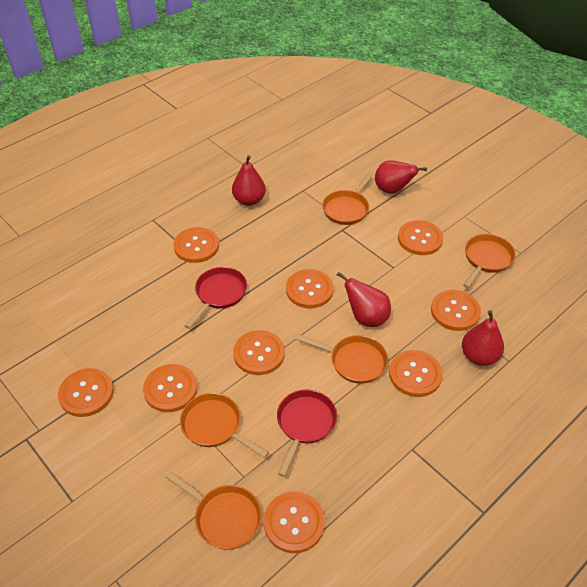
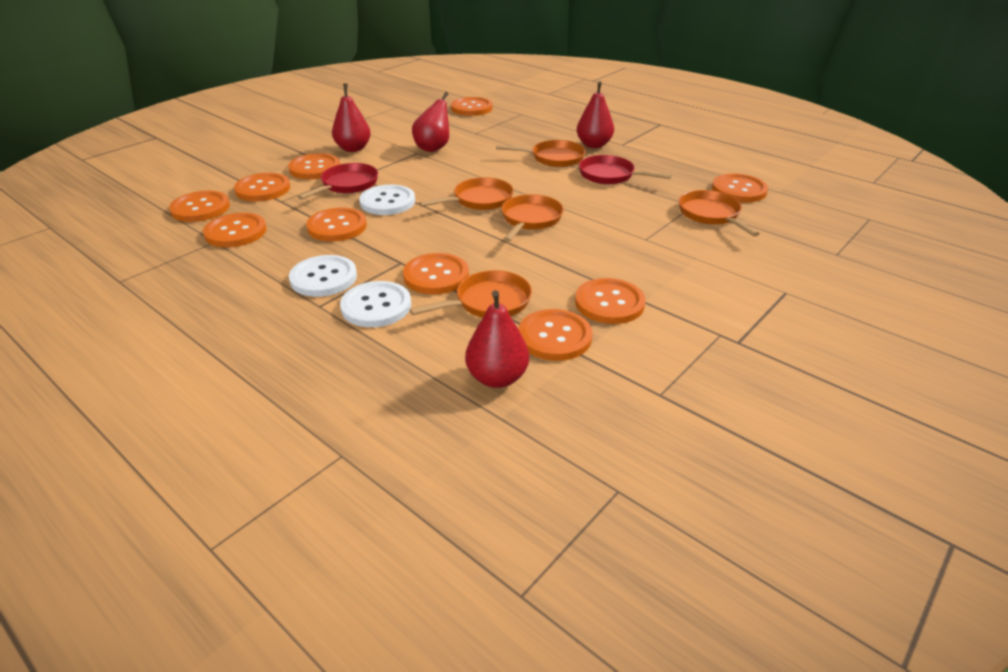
orange button: [58,368,114,417] [143,364,197,412] [173,227,219,263] [233,330,285,375] [264,491,325,553] [286,269,334,308] [389,350,443,397] [398,220,443,255] [431,290,481,331] = 9 -> [169,191,230,222] [203,213,267,247] [234,173,290,201] [288,153,340,179] [306,207,367,242] [403,253,469,294] [451,97,493,116] [518,309,592,361] [575,278,645,324] [712,174,768,202] = 10
white button: none = 0 -> [289,255,357,297] [340,281,411,327] [359,185,415,215] = 3

